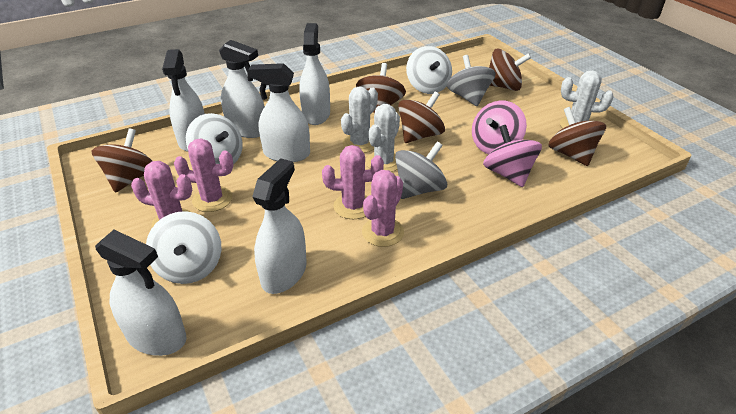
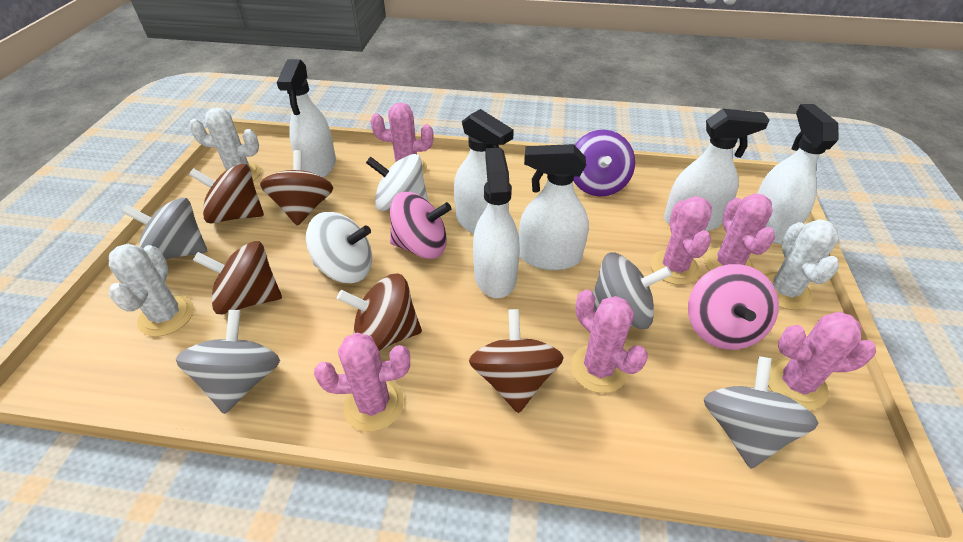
grey spinning top: [395,142,447,199] [447,55,496,106] = 2 -> [122,198,207,259] [176,310,280,414] [593,252,672,329] [704,356,819,469] = 4
pink cactus: [131,161,192,228] [174,139,233,212] [322,145,384,219] [362,170,404,247] = 4 -> [314,332,410,432] [370,102,434,175] [570,289,648,393] [650,196,712,285] [704,193,775,271] [768,312,876,410] = 6
purple spinning top: none = 0 -> [573,130,635,197] = 1
white spinning top: [146,211,222,284] [186,113,242,164] [406,46,452,94] = 3 -> [306,212,372,283] [366,154,428,211] = 2

